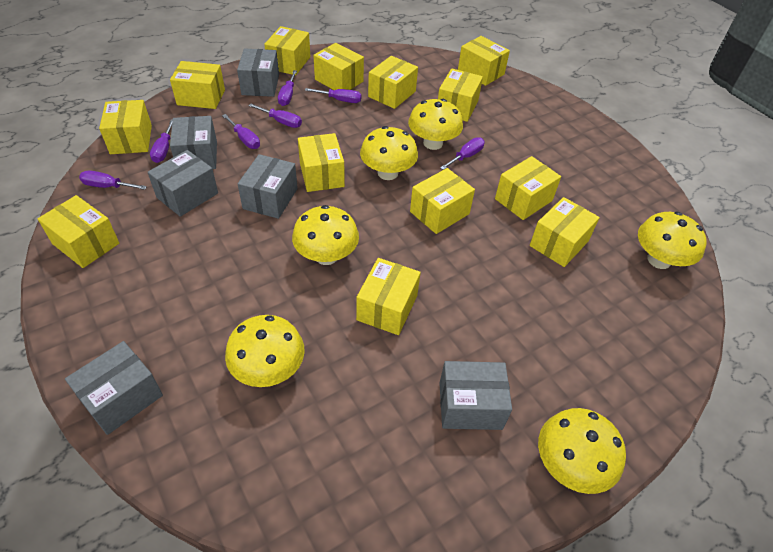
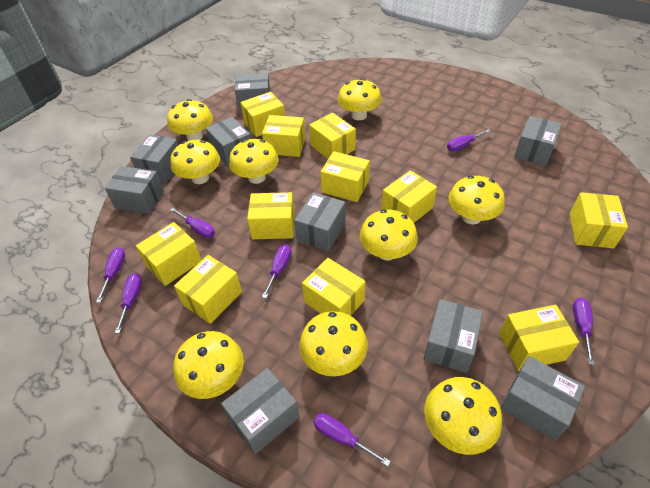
grey box: [65,341,163,435] [148,150,218,217] [170,116,217,169] [237,48,279,97] [238,154,298,219] [439,361,512,430] = 6 -> [105,166,164,214] [130,134,178,183] [206,117,251,167] [221,368,299,454] [235,73,271,111] [294,192,345,251] [424,299,483,373] [501,356,585,441] [514,116,562,166] = 9
yellow box: [38,195,119,268] [99,100,152,154] [170,61,225,109] [264,26,310,75] [298,133,345,192] [313,43,364,90] [356,258,421,335] [368,56,418,109] [410,168,475,234] [438,68,483,122] [458,36,510,86] [495,156,561,220] [530,197,600,267] = 13 -> [136,222,202,286] [174,255,242,324] [240,92,285,137] [247,192,295,239] [262,115,306,157] [302,258,366,316] [309,113,356,159] [320,151,370,202] [381,170,437,223] [499,305,579,371] [569,192,628,248] = 11
yellow mushroom: [225,315,305,387] [292,205,359,265] [360,126,418,180] [408,99,463,150] [538,408,626,494] [638,212,707,269] = 6 -> [167,99,213,141] [170,140,220,184] [173,331,244,399] [229,139,278,184] [299,311,368,376] [338,79,382,120] [360,210,418,260] [424,377,502,455] [449,176,505,225] = 9

